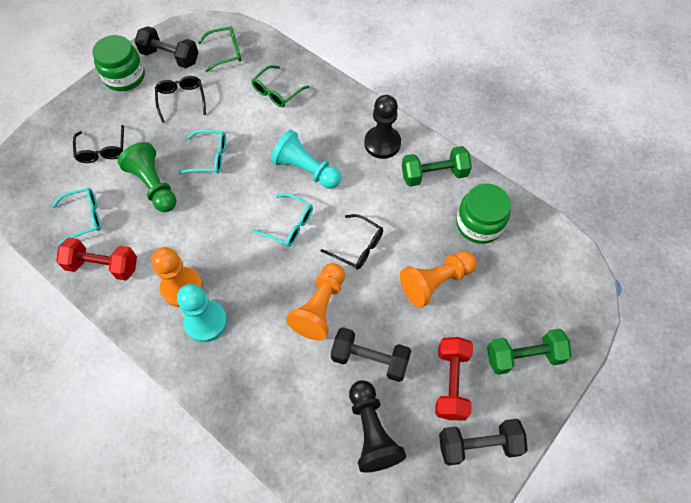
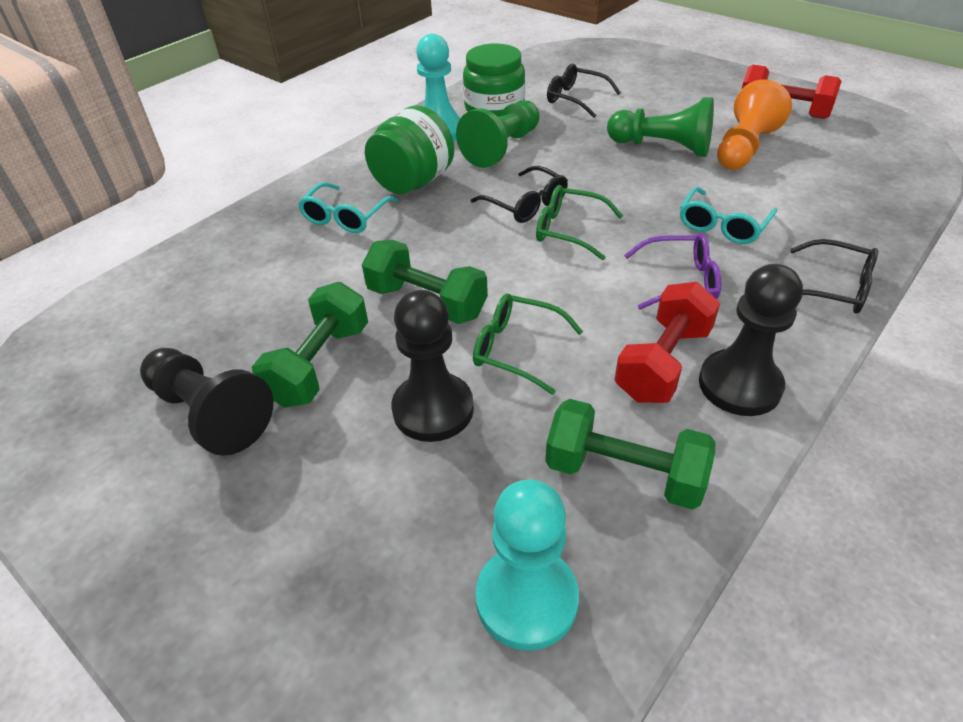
black dumbbell: [135,26,198,68] [331,327,411,382] [439,419,528,466] = 3 -> none = 0
black pawn: [349,380,406,473] [364,95,401,159] = 2 -> [140,348,273,456] [392,290,474,442] [699,264,803,416] = 3
green dumbbell: [402,146,472,186] [487,328,572,375] = 2 -> [252,282,368,408] [362,240,488,324] [545,399,716,510] = 3
green pawn: [117,142,176,212] = 1 -> [456,100,540,168] [607,97,714,157] = 2
orange pawn: [151,247,203,307] [286,263,345,341] [400,251,476,308] = 3 -> [717,80,792,170] = 1
purple glasses: none = 0 -> [624,233,721,309] = 1
turquoise glasses: [52,188,101,245] [179,130,226,174] [252,193,313,247] = 3 -> [298,182,398,233] [680,187,777,244] = 2

